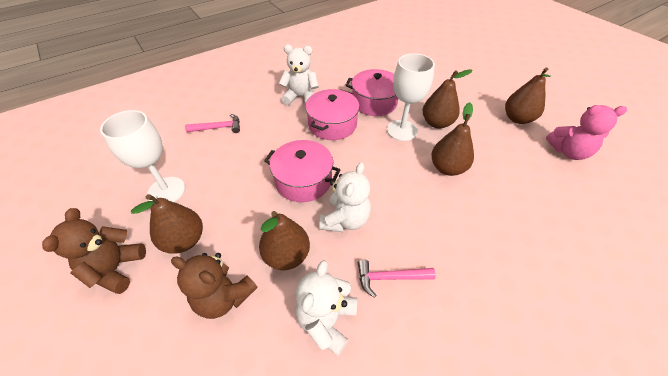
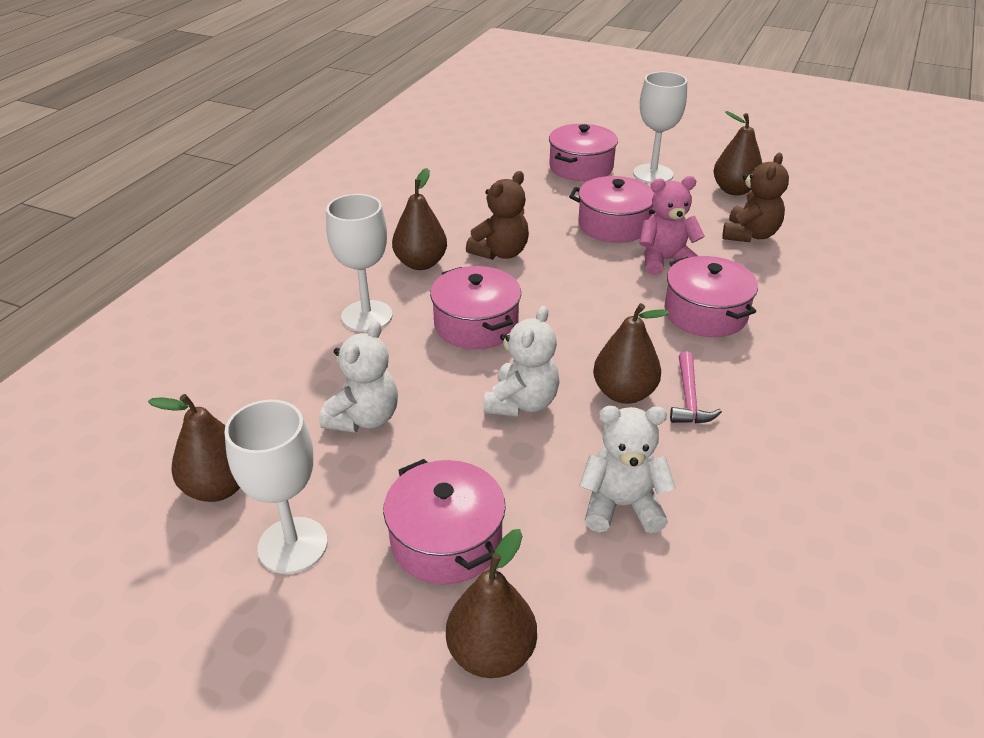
pink hammer: [185,114,240,133] [358,260,436,298] = 2 -> [670,351,722,424] = 1
pink pot: [264,140,340,202] [305,89,360,140] [346,69,398,116] = 3 -> [383,459,506,585] [430,266,521,349] [549,124,618,181] [569,176,655,243] [664,256,758,337] = 5
white goblet: [100,110,185,202] [387,53,435,141] = 2 -> [224,400,328,574] [326,194,393,332] [633,72,687,183] = 3

